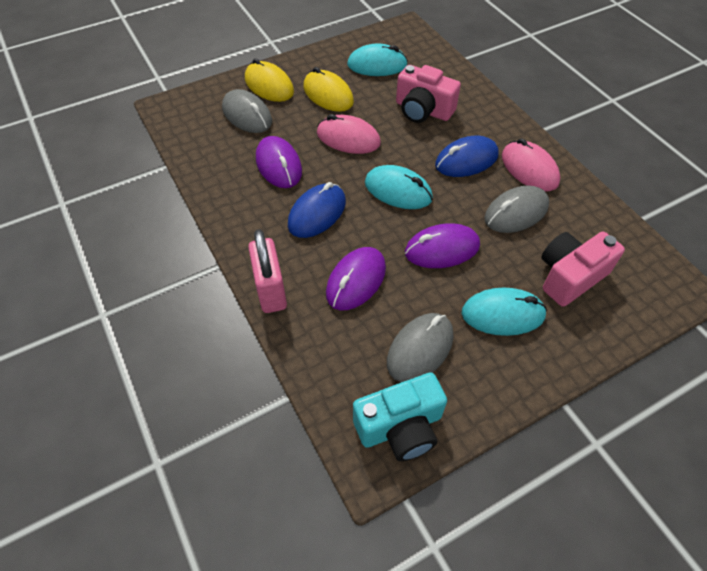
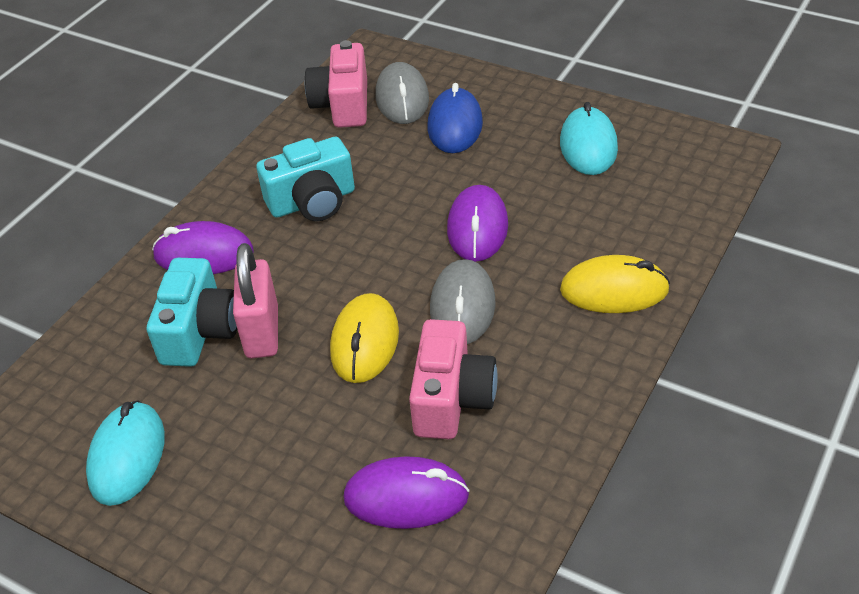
blue mouse: [288,182,346,238] [435,136,499,177] = 2 -> [428,83,483,153] = 1
grey mouse: [222,89,272,133] [387,313,453,382] [485,185,549,233] = 3 -> [375,62,429,124] [430,259,496,344] = 2
pink mouse: [317,114,381,154] [502,138,560,191] = 2 -> none = 0
turquoise camera: [353,372,447,461] = 1 -> [147,258,237,367] [256,137,355,221] = 2
turquoise mouse: [347,43,408,76] [365,165,433,209] [461,288,547,336] = 3 -> [86,401,165,506] [560,102,618,175] = 2

